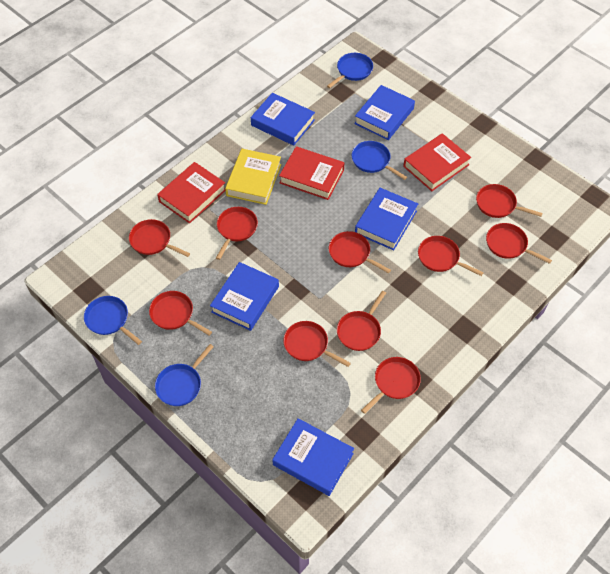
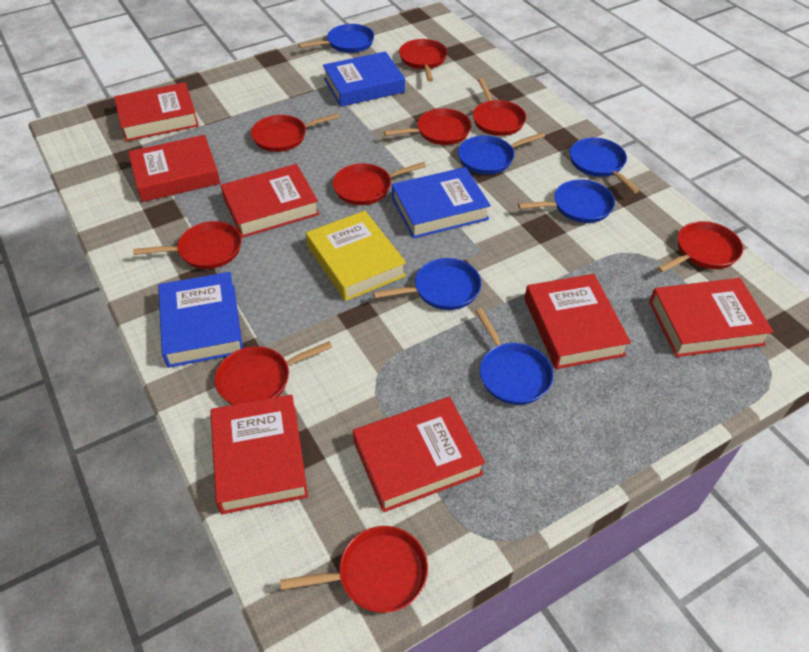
blue book: [210,262,279,331] [251,93,315,146] [272,418,354,496] [354,85,415,140] [355,188,418,250] = 5 -> [158,272,243,368] [323,51,405,107] [392,167,491,239] = 3
blue pan: [84,296,142,345] [155,344,214,406] [327,53,373,88] [352,141,407,180] = 4 -> [298,24,374,53] [373,258,481,310] [458,132,545,175] [475,308,553,405] [518,179,615,223] [570,137,640,193] = 6
red book: [157,162,225,223] [279,146,345,200] [403,133,471,191] = 3 -> [114,82,199,142] [128,135,220,202] [210,395,308,514] [221,164,320,238] [353,397,485,512] [525,274,631,369] [649,278,773,357] = 7
red pan: [129,219,190,257] [149,291,212,336] [216,207,258,260] [283,321,351,367] [329,231,391,273] [337,291,386,351] [361,357,421,414] [418,236,484,276] [476,184,543,218] [486,223,552,264] = 10 -> [133,221,241,269] [215,341,332,405] [251,113,340,152] [280,526,428,613] [333,162,426,205] [384,108,471,145] [399,39,447,82] [473,78,526,136] [657,221,743,273] = 9

